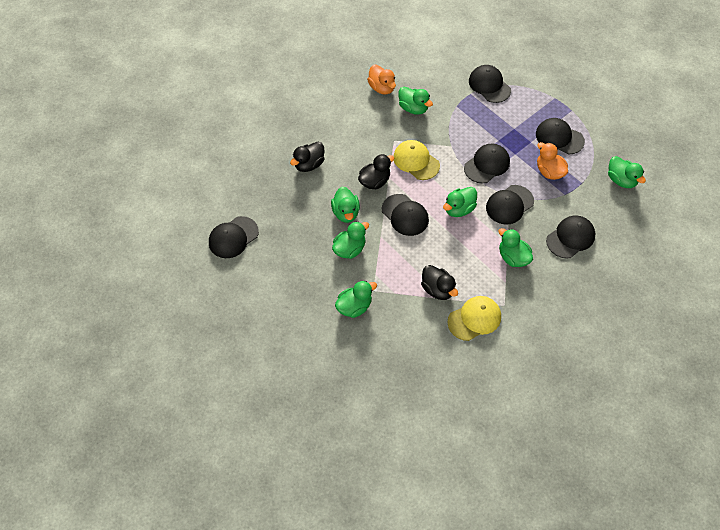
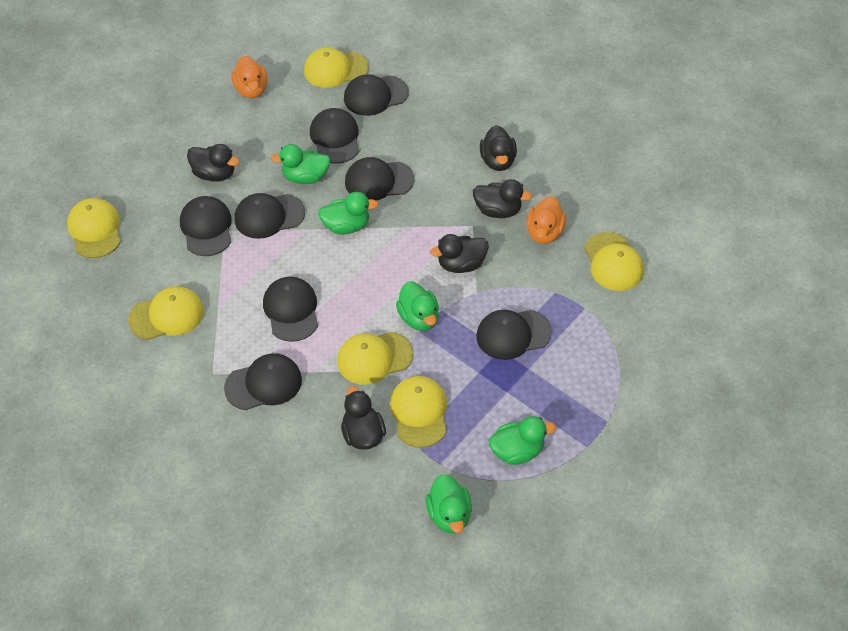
black cap: [209,216,259,258] [382,194,429,236] [464,144,510,184] [469,65,511,103] [486,185,534,224] [536,118,585,154] [546,216,596,258] = 7 -> [180,196,232,256] [224,353,302,410] [234,193,305,239] [263,277,318,342] [310,108,359,164] [344,74,409,116] [345,157,414,201] [476,310,552,360] = 8
black duck: [290,142,325,172] [358,154,394,189] [421,265,458,300] = 3 -> [187,144,239,182] [341,386,386,450] [430,234,489,273] [473,179,532,218] [480,125,517,171] = 5
green duck: [331,187,360,223] [332,221,369,259] [335,280,377,318] [398,87,433,115] [443,187,477,217] [498,228,533,267] [608,156,646,188] = 7 -> [271,144,330,184] [318,192,378,235] [396,281,439,331] [426,474,472,533] [489,416,556,465] = 5
yellow cap: [394,140,440,180] [447,296,501,341] = 2 -> [67,198,121,258] [128,286,204,340] [304,47,369,88] [337,332,413,385] [390,376,447,448] [584,232,644,291] = 6

